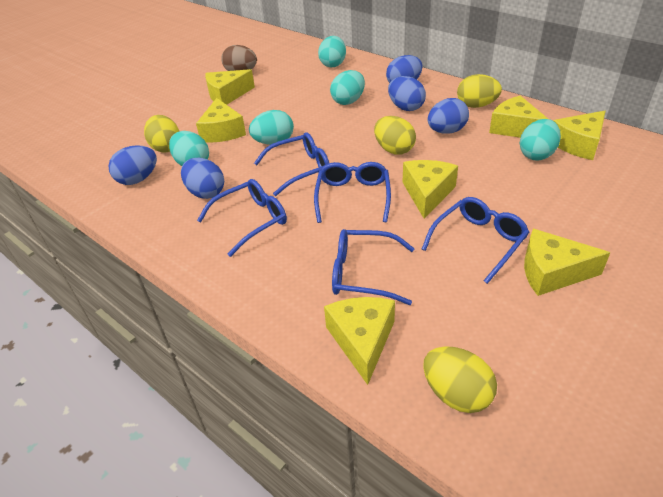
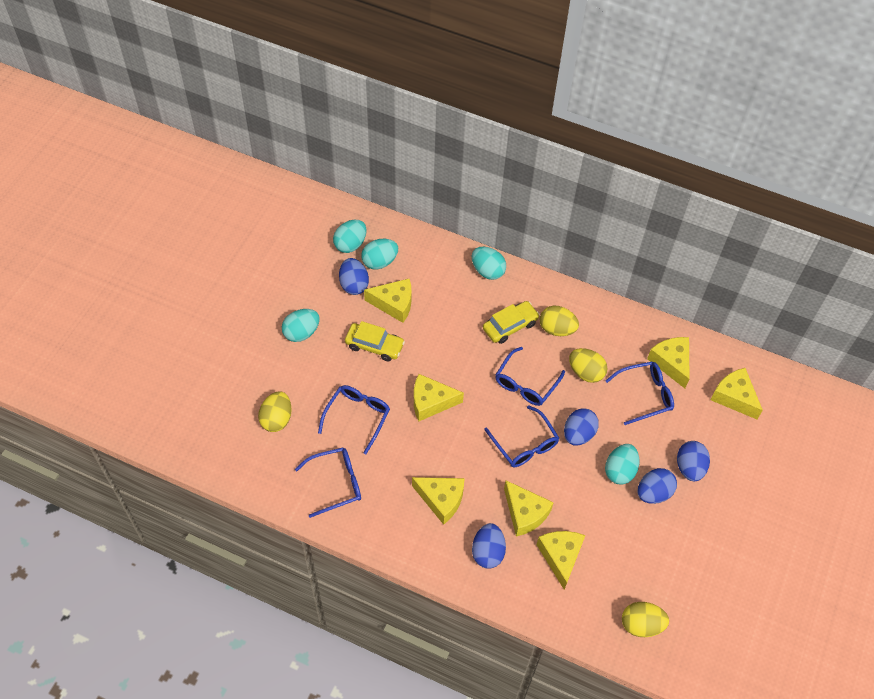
brown egg: [221,45,257,71] = 1 -> none = 0
yellow car: none = 0 -> [345,321,405,361] [483,301,540,344] = 2

